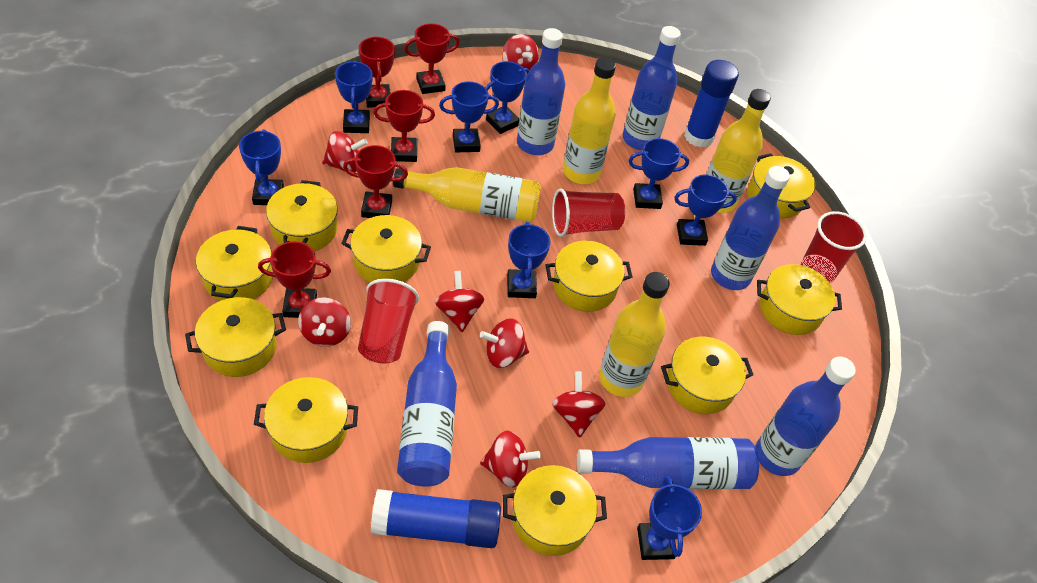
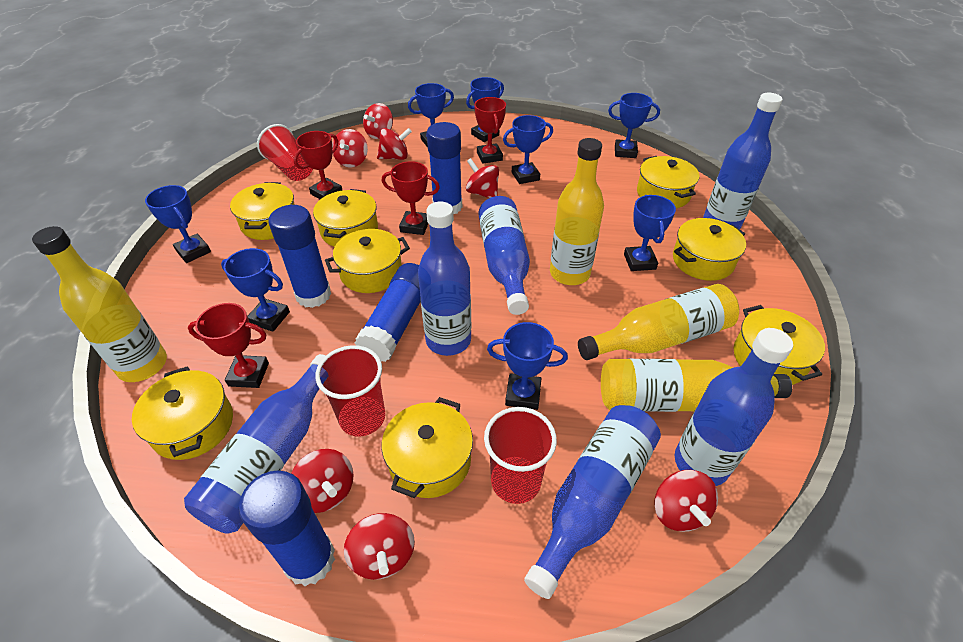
blue glue stick: [371,489,501,548] [684,60,739,148] = 2 -> [239,470,335,586] [269,205,331,308] [355,263,421,362] [427,122,462,215] = 4
red trophy: [258,241,331,318] [343,145,408,218] [359,36,395,108] [373,90,435,162] [404,23,460,94] = 5 -> [188,303,269,388] [293,131,343,199] [382,161,440,235] [474,97,506,164] = 4
yellow pot: [185,297,286,377] [196,226,273,301] [254,377,358,463] [266,180,338,251] [341,215,431,282] [503,465,607,556] [546,240,632,312] [661,337,753,414] [747,153,815,218] [757,264,842,335] = 10 -> [132,366,233,460] [230,182,295,240] [313,189,378,247] [325,229,410,293] [382,397,473,498] [637,156,699,208] [673,218,746,281] [734,305,825,385] = 8

